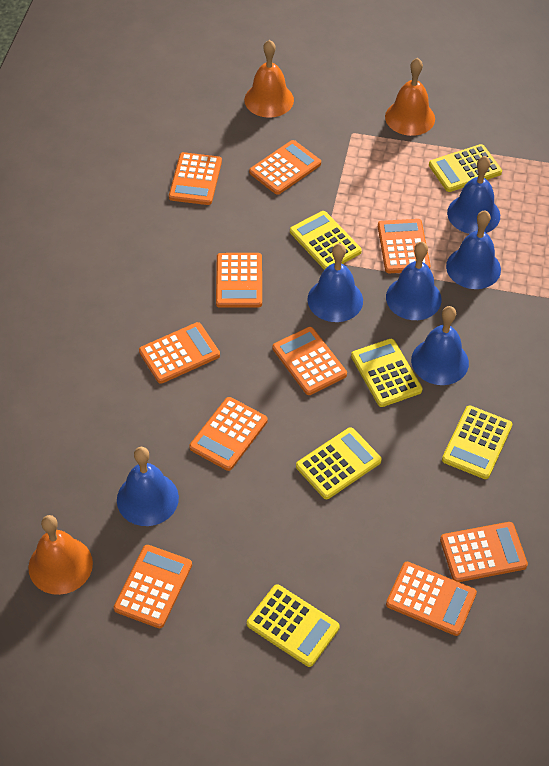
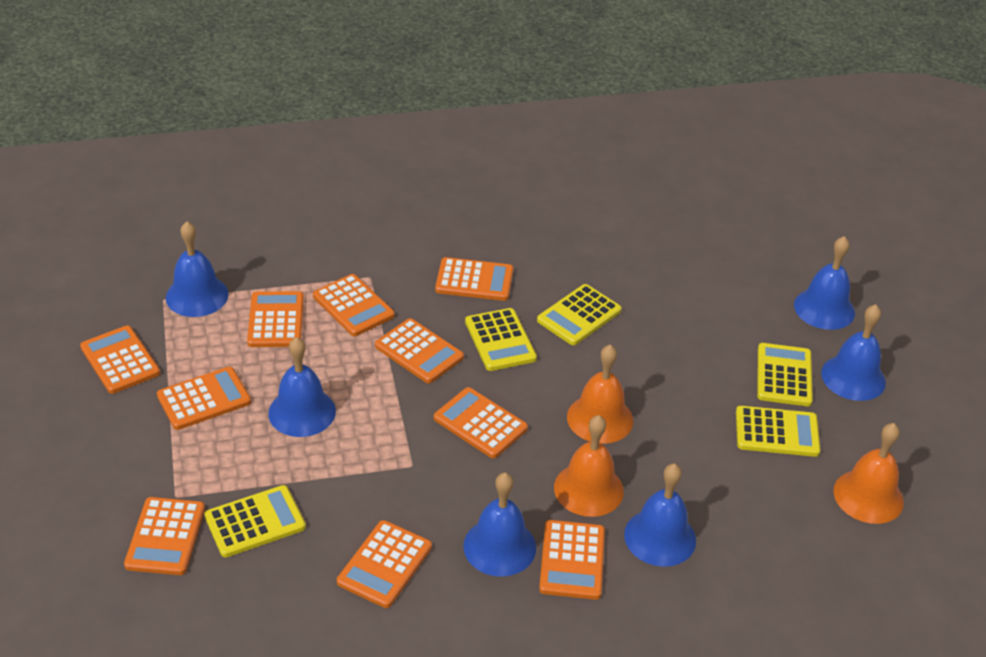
yellow calculator: [247,584,340,667] [290,211,362,270] [296,427,382,499] [351,339,423,407] [429,144,502,192] [442,405,512,479] = 6 -> [204,485,306,558] [465,308,537,371] [537,284,622,345] [736,406,820,457] [757,343,813,406] = 5

